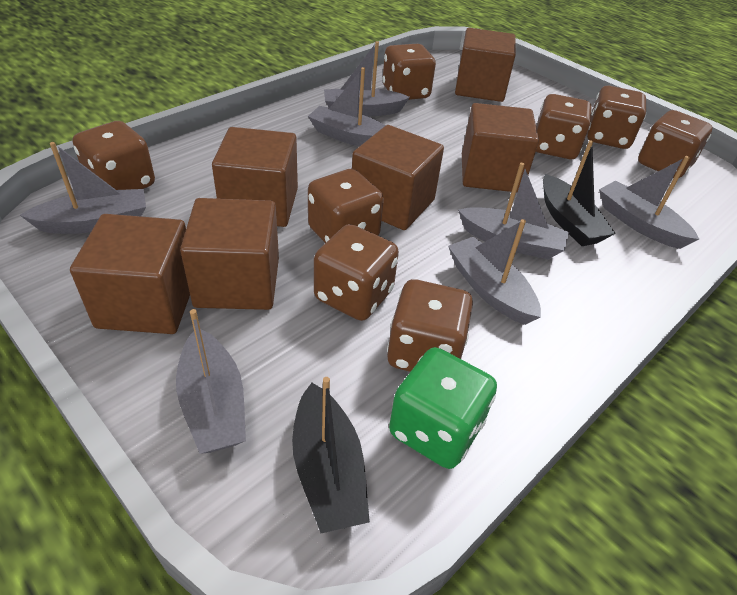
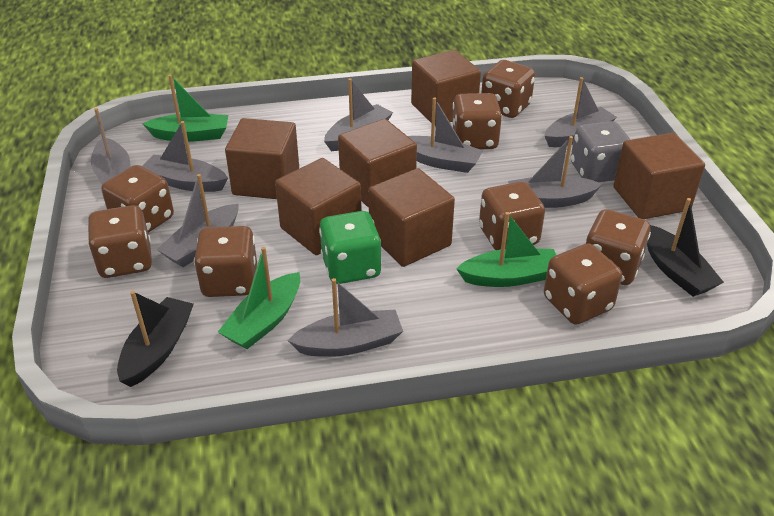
green boat: none = 0 -> [142,75,228,142] [218,247,300,349] [456,212,556,287] = 3
grey boat: [20,142,146,234] [176,309,246,454] [308,67,386,146] [324,41,410,116] [448,219,541,325] [458,162,569,259] [599,156,699,249] = 7 -> [91,108,130,185] [142,121,228,192] [157,174,239,267] [287,278,403,357] [324,78,393,151] [408,97,483,173] [508,136,602,208] [544,77,617,147] = 8
grey dice: none = 0 -> [571,121,631,182] = 1

